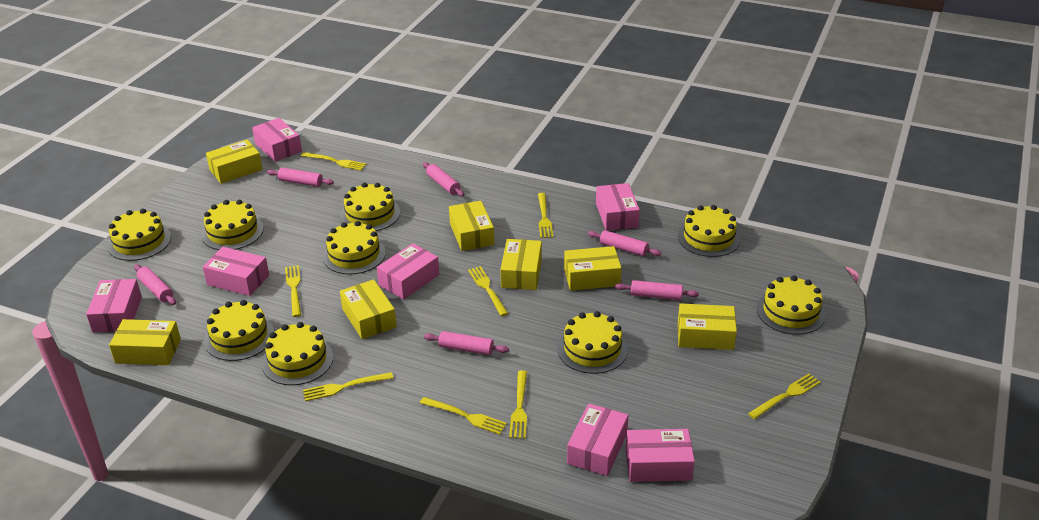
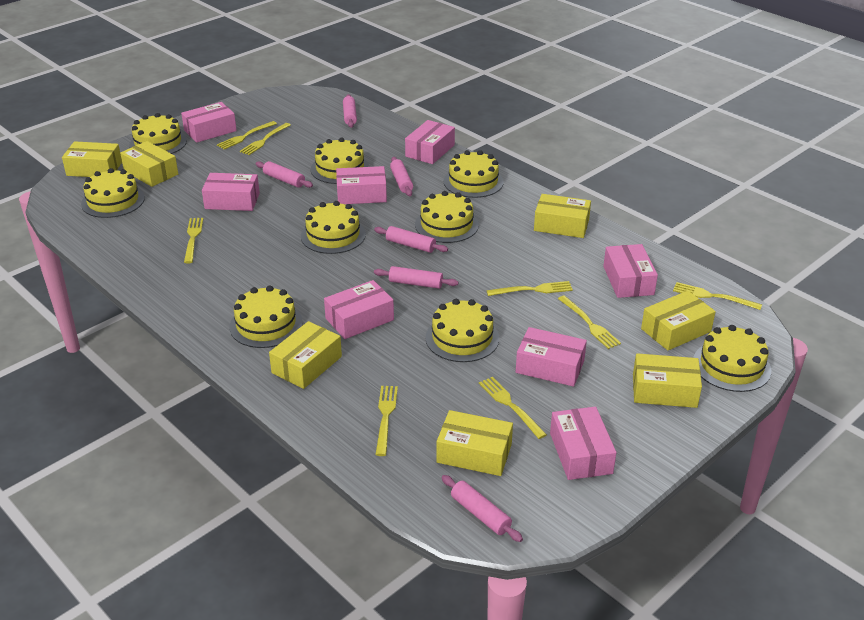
pink box: [86,279,142,333] [203,247,269,296] [252,118,302,162] [377,243,439,300] [567,403,629,476] [596,183,640,231] [625,429,695,482] = 7 -> [181,102,237,143] [202,173,260,211] [324,280,394,339] [336,166,387,204] [405,120,455,164] [516,327,587,387] [550,407,617,480] [603,244,658,298] = 8

